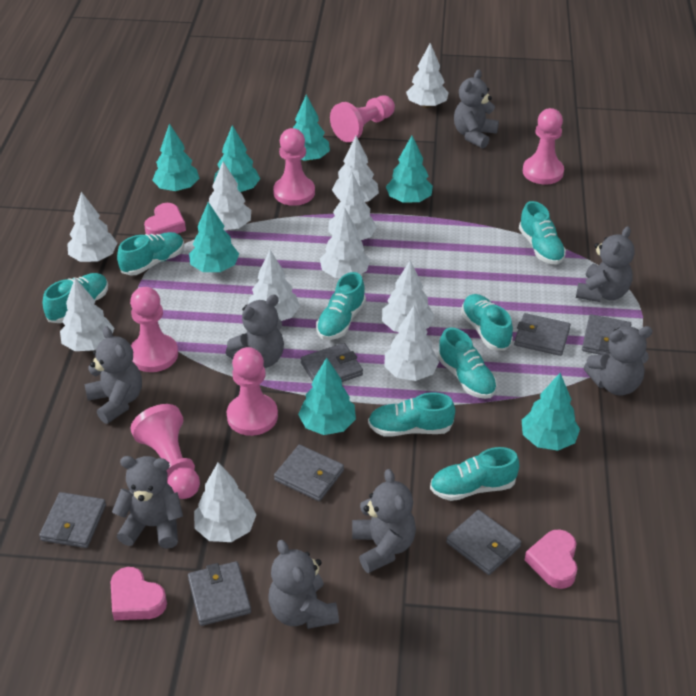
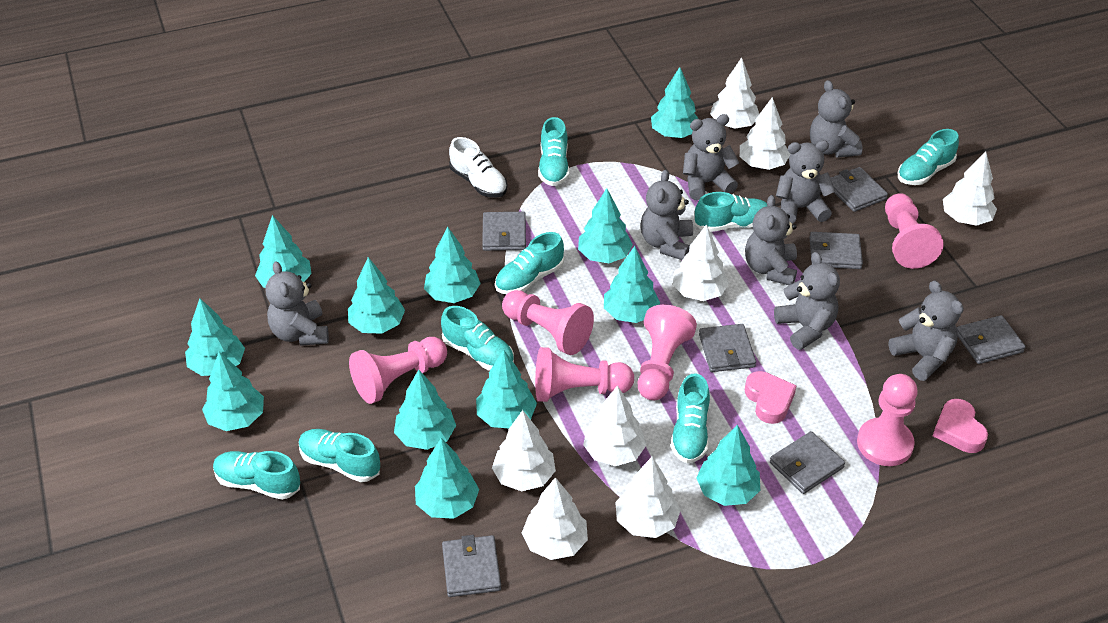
pink heart: [111,567,167,620] [144,203,186,235] [525,529,578,589] = 3 -> [745,371,797,424] [933,399,988,453] = 2
turquoise tree: [152,123,199,192] [189,202,239,272] [214,125,260,192] [293,95,330,162] [298,357,356,435] [386,136,433,203] [522,373,580,451] = 7 -> [185,298,245,376] [202,352,264,431] [255,215,312,288] [348,257,405,334] [394,370,456,450] [415,438,479,519] [424,227,481,303] [476,350,537,428] [578,188,633,263] [604,246,660,323] [651,67,699,138] [696,425,760,506] = 12
white shoe: none = 0 -> [449,137,507,198] = 1
white tree: [60,278,114,351] [67,192,117,262] [194,462,257,542] [209,162,251,230] [248,250,300,321] [320,207,370,278] [328,173,377,240] [332,136,379,202] [382,260,435,332] [384,306,439,381] [406,43,449,108] = 11 -> [492,410,556,491] [522,477,588,560] [583,385,646,466] [615,457,681,538] [673,224,729,301] [710,57,759,129] [740,97,790,170] [943,151,997,226] = 8

